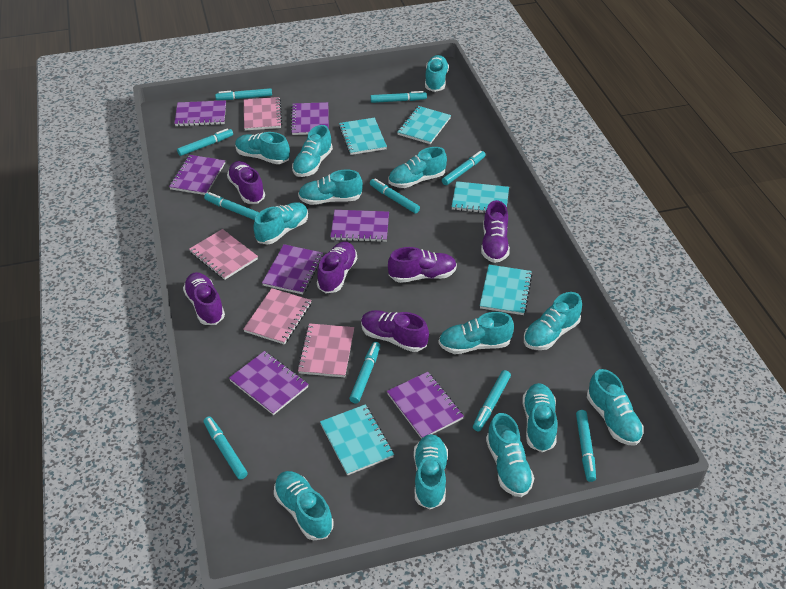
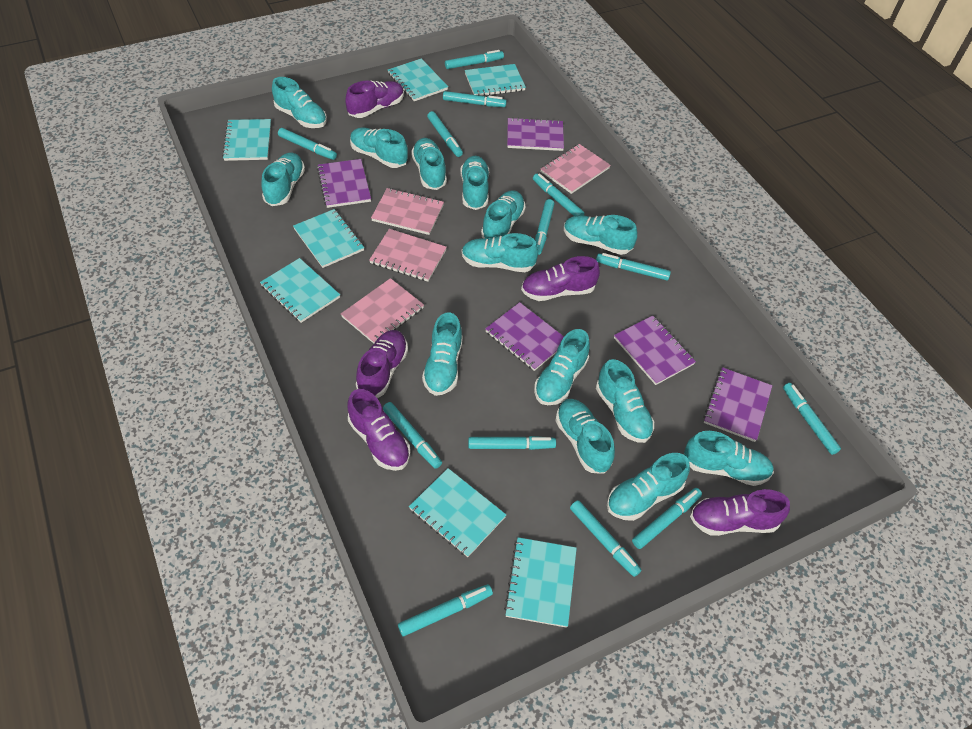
purple notebook: [169,155,225,195] [174,100,226,126] [229,351,309,415] [262,244,323,294] [290,102,329,135] [330,210,389,242] [387,372,464,439] = 7 -> [317,159,371,208] [485,302,564,371] [507,117,564,151] [614,315,696,385] [703,367,772,442] = 5
purple shoe: [183,272,225,325] [227,161,265,204] [317,242,357,293] [361,310,429,352] [388,247,457,283] [481,200,510,263] = 6 -> [345,81,404,118] [348,389,410,471] [356,330,408,398] [521,256,600,301] [690,489,790,536] = 5
turquoise marker: [177,128,233,156] [204,192,259,220] [204,416,248,479] [215,88,272,100] [349,342,380,403] [370,91,427,103] [370,179,420,213] [442,151,486,185] [473,370,511,431] [576,410,596,482] = 10 -> [278,128,337,160] [383,402,442,469] [398,584,493,636] [427,111,463,157] [443,91,507,107] [445,50,504,69] [468,436,556,450] [533,173,584,216] [535,199,554,255] [570,500,641,577] [596,253,671,281] [632,488,702,549] [783,383,841,455] = 13
turquoise notebook: [320,404,394,475] [339,118,387,155] [397,106,451,144] [451,181,509,213] [480,265,533,315] = 5 -> [222,119,271,161] [260,258,340,323] [293,209,364,268] [388,58,448,101] [409,468,506,557] [465,64,526,96] [504,537,577,628] = 7
turquoise shoe: [235,132,290,164] [253,202,308,244] [274,471,334,540] [292,125,333,177] [298,170,363,205] [388,147,447,188] [414,434,448,509] [425,55,449,92] [439,312,514,354] [486,413,534,497] [522,383,557,452] [524,292,582,350] [587,369,644,445] = 13 -> [262,153,305,206] [272,77,327,128] [350,127,408,168] [411,138,447,190] [422,312,463,396] [460,156,489,210] [462,233,538,272] [481,190,526,239] [534,329,590,405] [556,399,615,474] [564,215,637,255] [596,359,654,443] [607,453,690,521] [684,431,774,486] = 14

